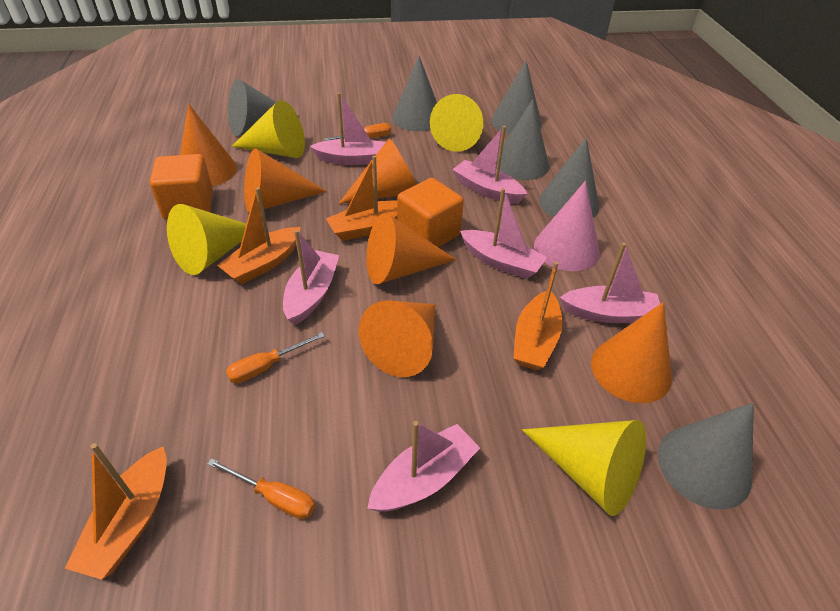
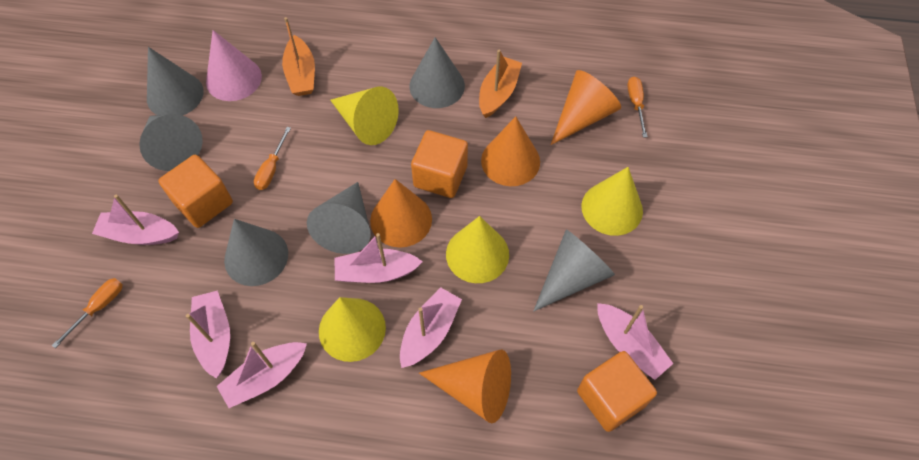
orange boat: [65,443,167,580] [217,187,301,284] [326,156,397,241] [513,262,563,370] = 4 -> [282,17,315,96] [479,50,522,118] = 2
orange cone: [180,104,237,187] [244,148,327,212] [338,138,417,204] [359,300,436,377] [366,213,457,284] [591,302,672,403] = 6 -> [370,179,432,248] [419,350,511,423] [481,116,540,186] [551,70,621,145] = 4
orange cube: [150,154,213,220] [397,178,464,247] = 2 -> [158,155,233,228] [411,130,468,198] [577,351,657,432] = 3

